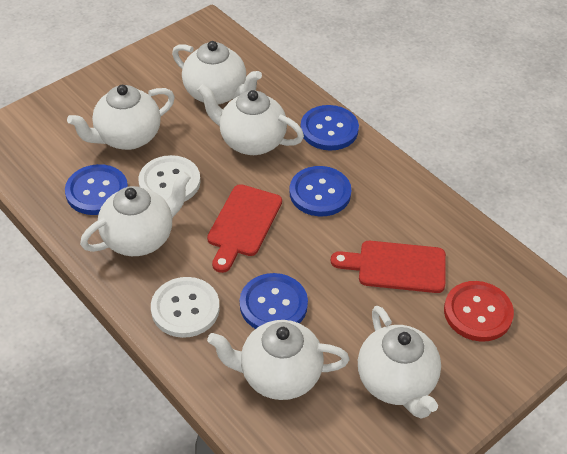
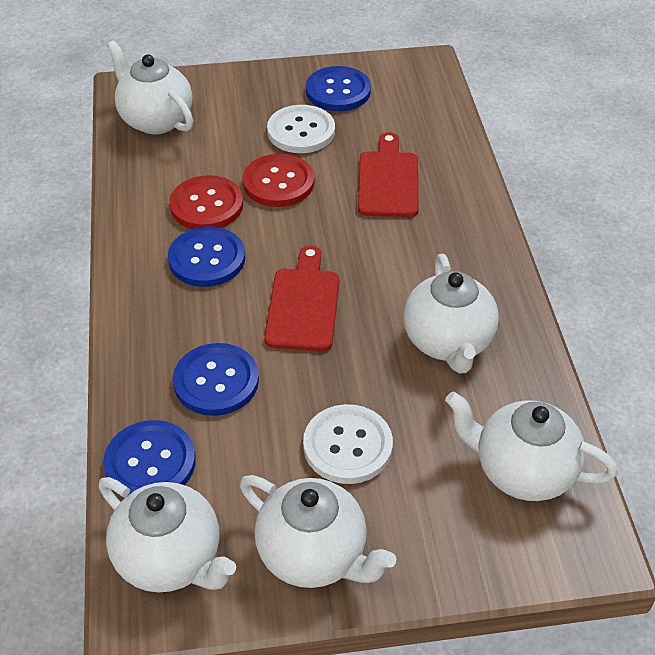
red button: [444,281,514,342] = 1 -> [170,175,243,229] [243,154,314,207] = 2
white teapot: [67,85,175,150] [80,172,191,256] [172,41,262,105] [198,84,304,155] [207,320,350,400] [358,306,441,419] = 6 -> [99,477,236,592] [107,40,193,134] [240,475,396,588] [404,254,499,373] [445,392,618,501] = 5

